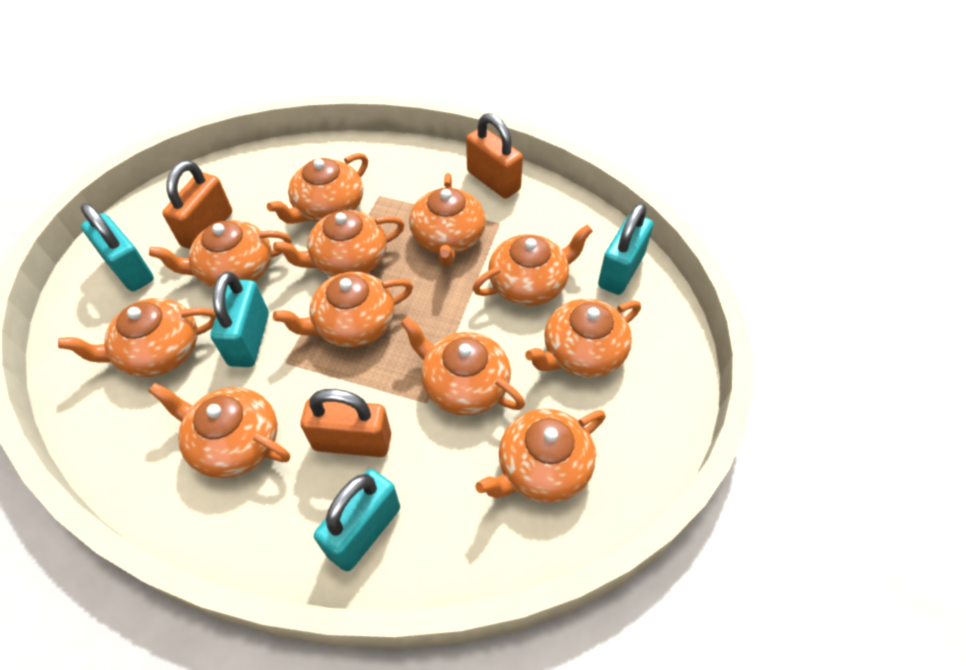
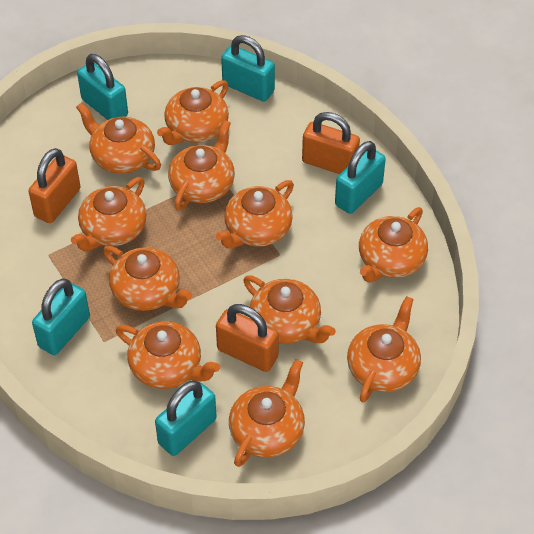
turquoise padlock: [80,203,154,291] [211,272,269,367] [314,469,400,571] [598,203,654,295] = 4 -> [32,278,90,355] [77,54,128,120] [155,381,217,456] [221,35,275,101] [335,141,386,214] = 5

